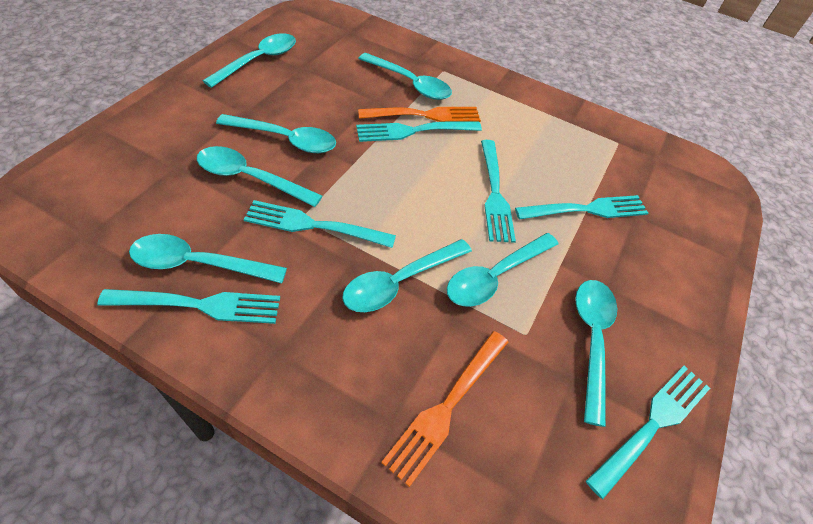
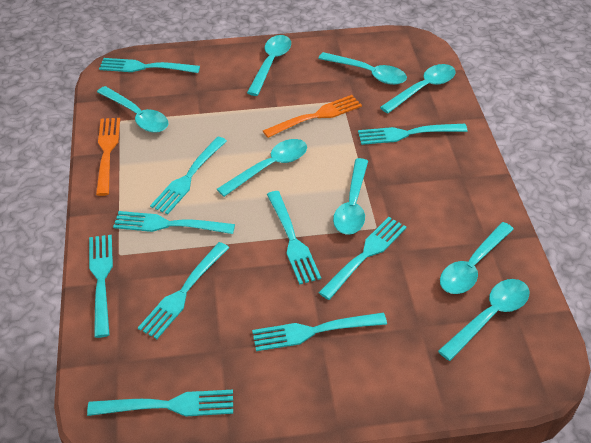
turquoise fork: [97,289,280,324] [244,200,396,248] [356,121,482,142] [481,140,516,243] [515,195,648,219] [586,366,710,499] = 6 -> [87,390,233,417] [89,235,113,338] [99,58,200,73] [113,211,235,234] [138,242,229,339] [150,137,227,214] [252,313,387,351] [267,191,321,285] [318,217,406,300] [358,124,467,145] = 10

